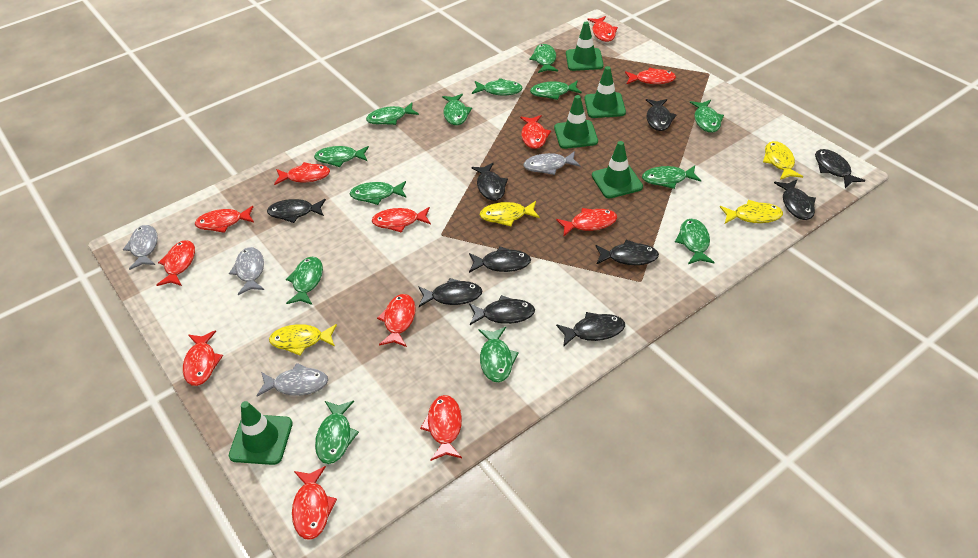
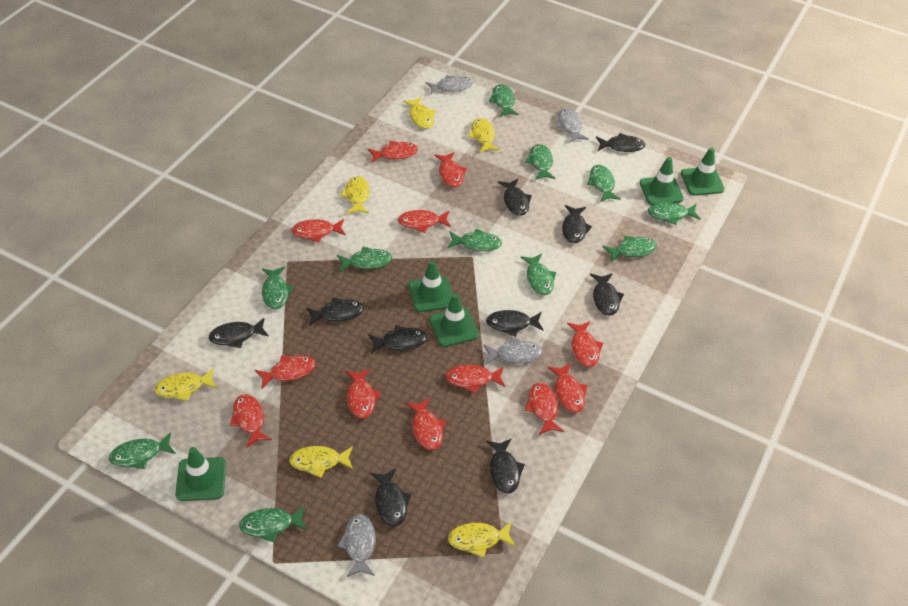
green fish: [286,257,323,305] [314,146,369,167] [315,401,359,464] [350,181,407,205] [366,103,419,125] [442,94,472,125] [472,78,523,96] [479,327,519,382] [529,44,558,73] [530,81,582,100] [642,166,701,189] [675,219,715,264] [690,100,724,133] = 13 -> [109,432,176,469] [239,506,307,542] [262,266,294,309] [337,247,392,272] [448,228,502,251] [489,84,519,117] [520,253,556,295] [525,144,556,180] [587,165,621,202] [603,236,657,262] [648,202,701,225] = 11
yellow fish: [269,324,337,355] [480,201,540,226] [720,200,783,224] [763,141,803,180] = 4 -> [154,368,217,401] [289,446,353,478] [340,176,370,214] [403,97,435,129] [448,521,516,558] [468,118,499,153] = 6

